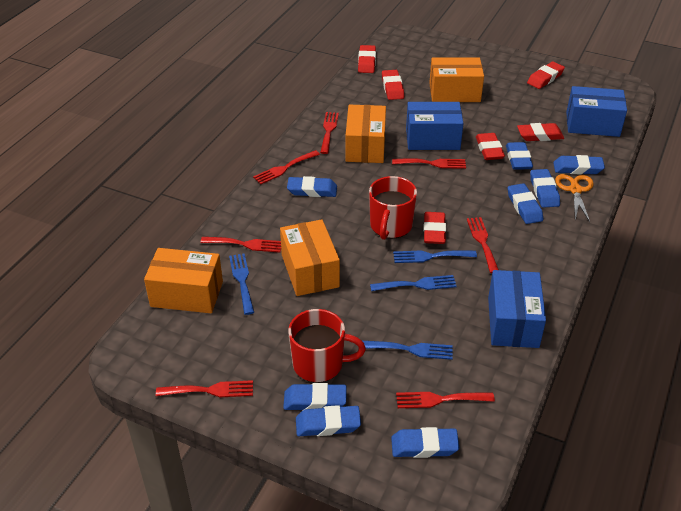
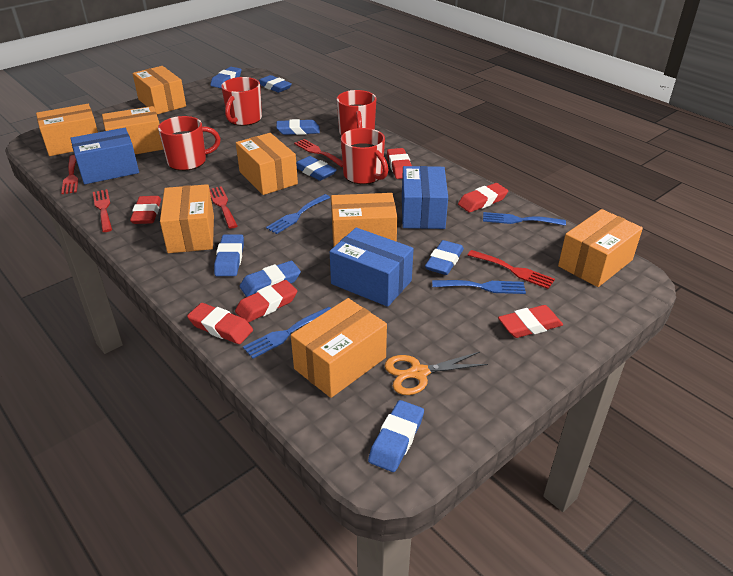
orange box: [144,248,223,313] [280,219,340,296] [345,105,386,163] [429,57,484,102] = 4 -> [36,104,98,156] [102,106,164,154] [132,66,186,115] [160,184,214,253] [236,133,298,195] [291,298,387,398] [331,193,397,246] [558,209,643,287] = 8
red fork: [156,380,253,397] [200,237,281,253] [253,150,320,184] [320,112,339,154] [392,158,466,169] [396,392,495,408] [467,217,499,273] = 7 -> [61,155,78,194] [93,189,112,232] [210,186,238,229] [294,139,343,167] [468,250,555,289] = 5
red mug: [288,309,366,383] [369,176,417,240] = 2 -> [158,116,221,171] [221,77,262,126] [337,90,376,136] [341,128,388,184] = 4

